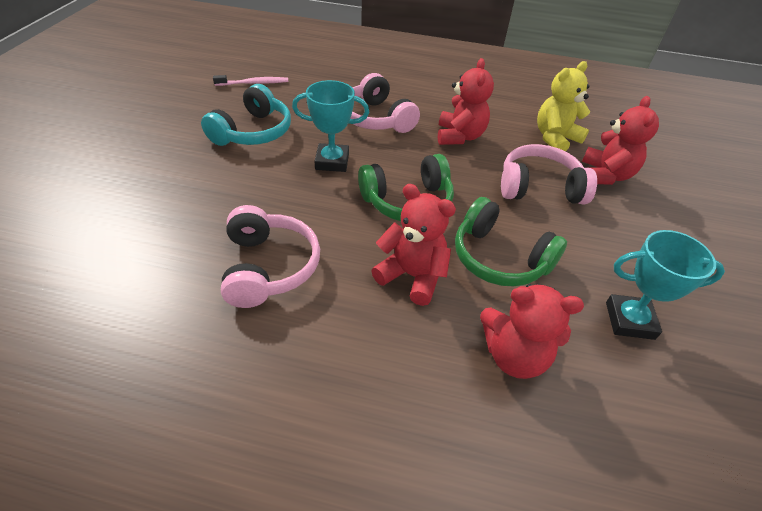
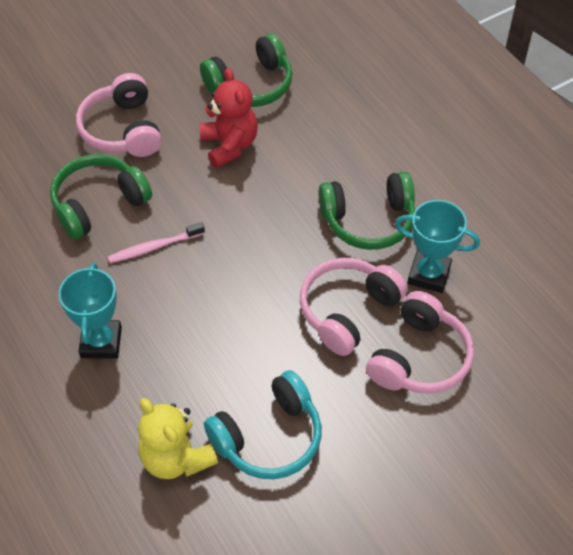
green headphones: [358,154,454,221] [455,197,567,286] = 2 -> [50,154,152,240] [200,33,292,107] [319,172,415,250] = 3
red teddy bear: [371,184,456,306] [438,58,494,145] [480,284,584,379] [582,96,659,185] = 4 -> [199,68,258,168] = 1

